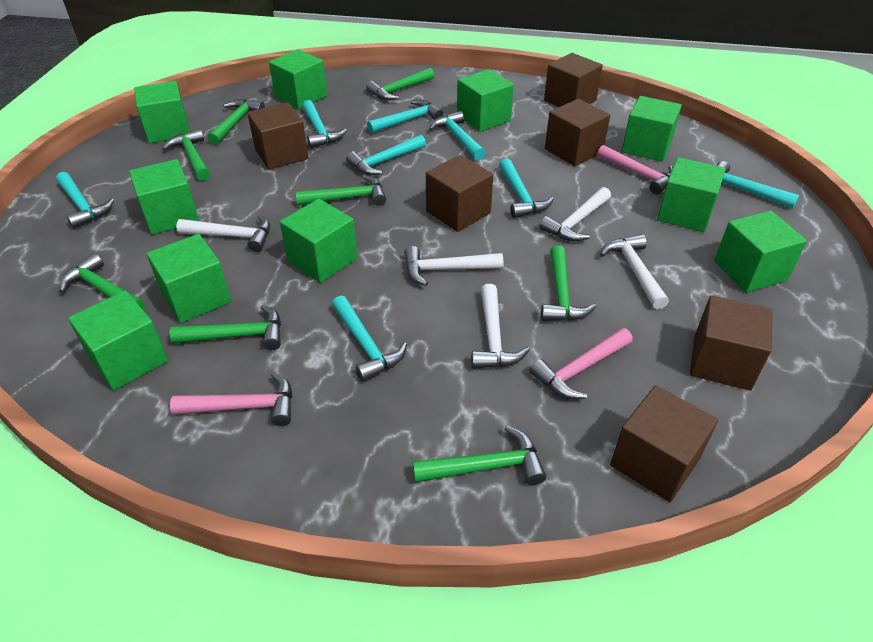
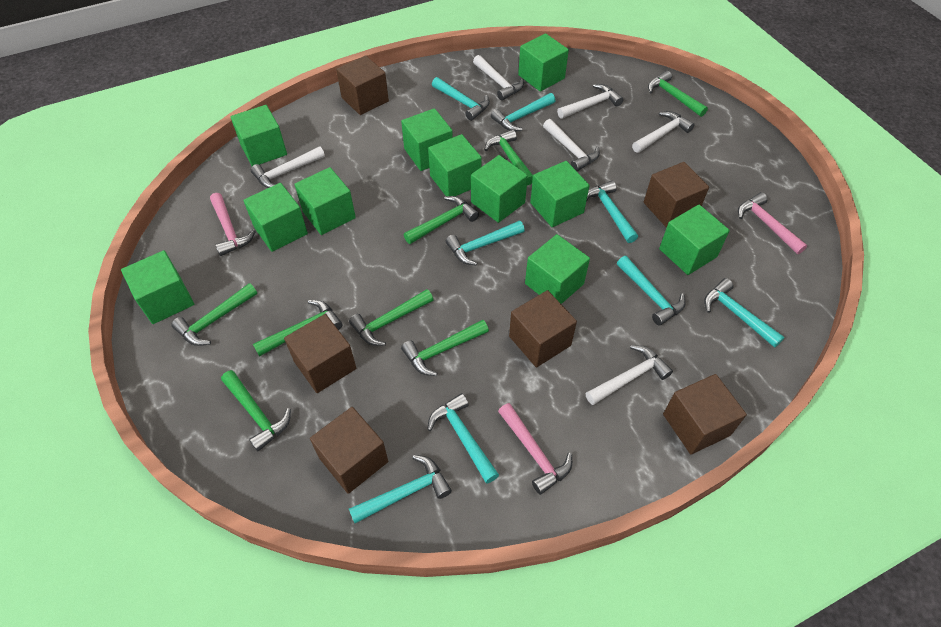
green cube: [68,291,168,391] [129,159,199,235] [134,81,190,143] [147,234,231,323] [269,49,327,109] [280,199,358,283] [457,69,514,132] [622,96,682,161] [657,157,726,232] [714,211,807,293] = 10 -> [121,250,194,324] [231,105,287,166] [243,183,308,252] [294,167,356,235] [401,108,453,171] [428,134,482,196] [471,155,528,223] [518,34,569,92] [525,234,590,304] [530,161,590,227] [659,205,730,275] = 11
white hammer: [176,215,270,252] [404,246,504,286] [471,284,530,369] [540,187,611,241] [600,234,669,309] = 5 -> [251,146,325,188] [473,55,524,101] [543,119,600,171] [557,84,624,119] [586,345,673,405] [632,111,695,153] = 6

